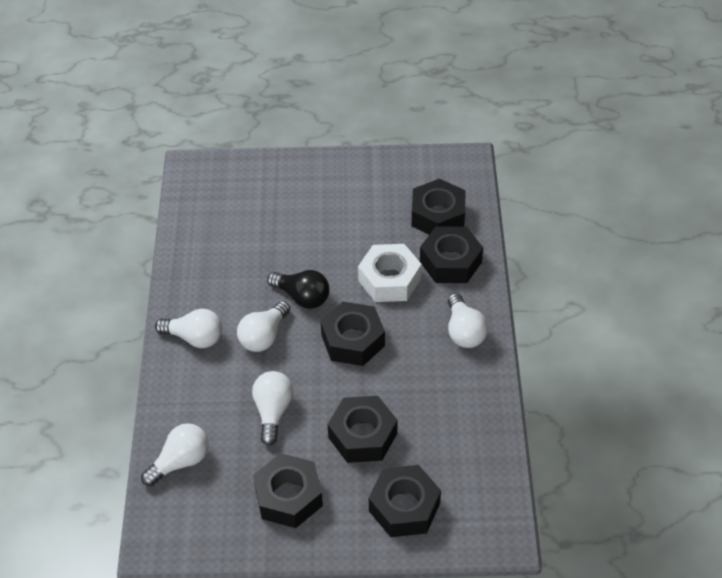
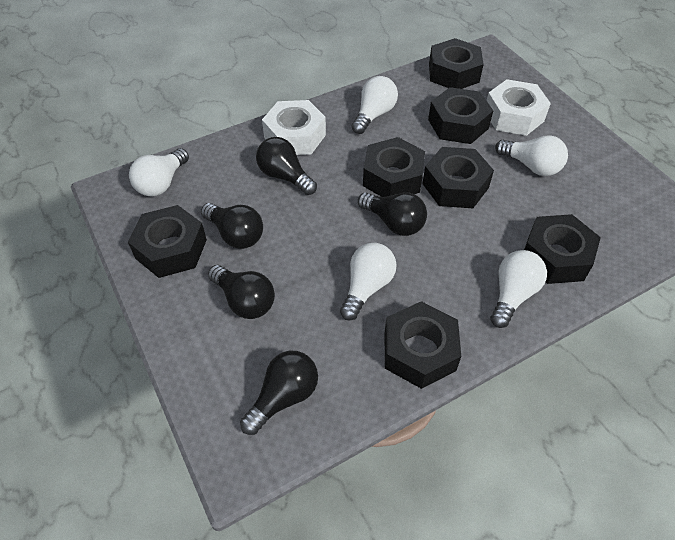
black light bulb: [267,270,329,309] = 1 -> [201,203,263,249] [208,265,275,319] [240,351,318,435] [256,137,317,195] [358,192,427,236] = 5
black nut: [253,453,323,528] [321,302,385,366] [328,396,397,463] [369,465,441,537] [412,178,465,235] [420,226,483,283] = 6 -> [128,205,207,278] [363,137,425,197] [385,301,461,389] [422,147,494,208] [428,87,493,144] [429,38,484,89] [524,214,601,284] = 7
white nut: [358,244,422,302] = 1 -> [262,100,326,155] [487,79,551,136] = 2

